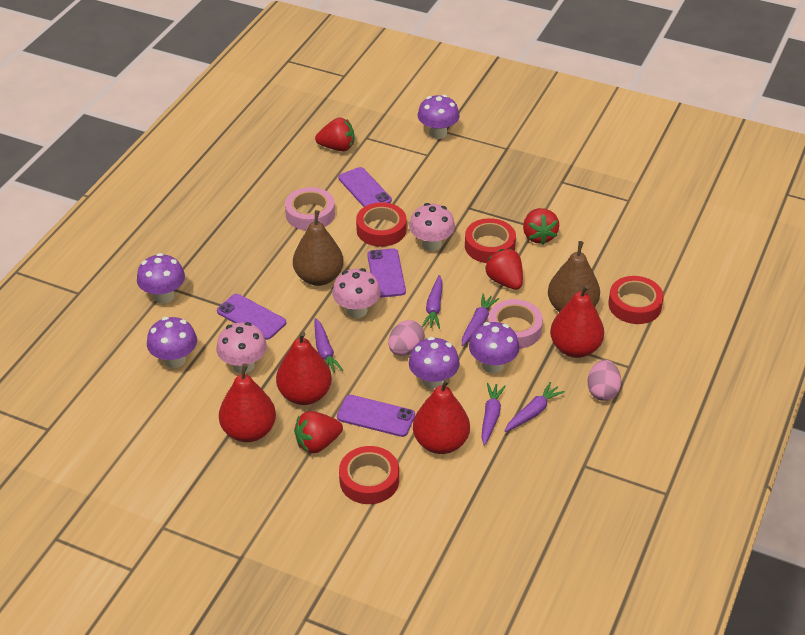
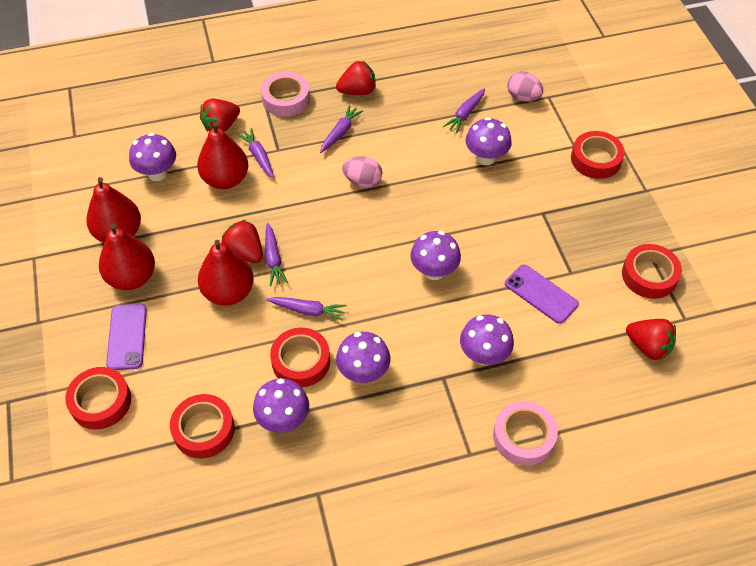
brown pear: [293,210,344,286] [548,241,600,312] = 2 -> none = 0
pink mushroom: [216,322,267,373] [332,268,381,318] [409,203,455,251] = 3 -> none = 0
purple mushroom: [137,253,185,303] [147,317,197,368] [409,337,460,389] [418,95,460,139] [469,322,519,373] = 5 -> [129,133,176,181] [253,378,309,433] [336,332,390,383] [411,231,461,280] [460,314,514,365] [465,117,512,165] = 6
purple phone: [217,294,286,340] [337,395,415,437] [338,167,392,207] [367,248,406,298] = 4 -> [106,304,147,370] [505,264,579,324] = 2
red tape: [339,446,399,504] [356,202,407,247] [465,218,516,263] [608,276,664,324] = 4 -> [65,367,131,430] [170,394,235,458] [270,328,330,388] [571,131,625,179] [622,244,682,299] = 5

